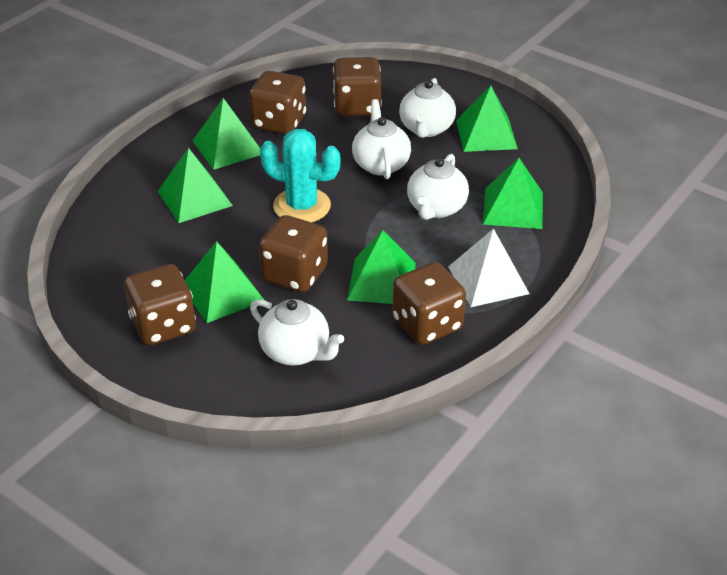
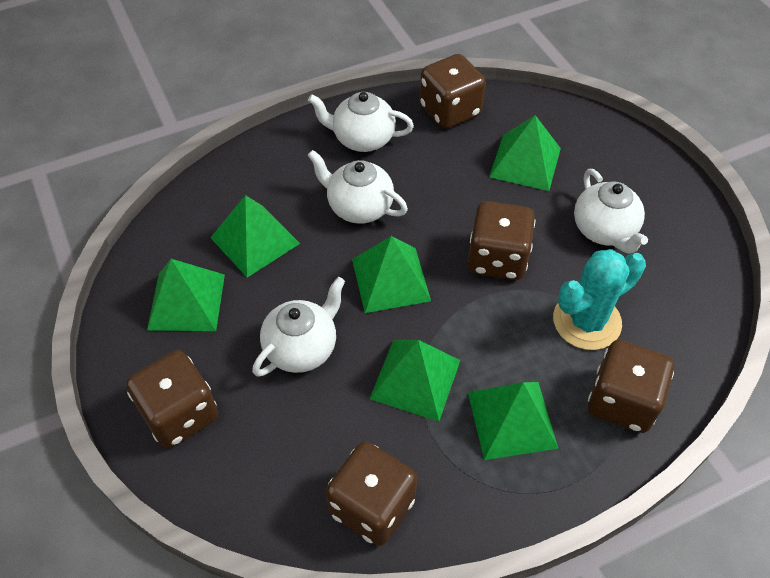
white pyramid: [448,228,530,307] = 1 -> none = 0

